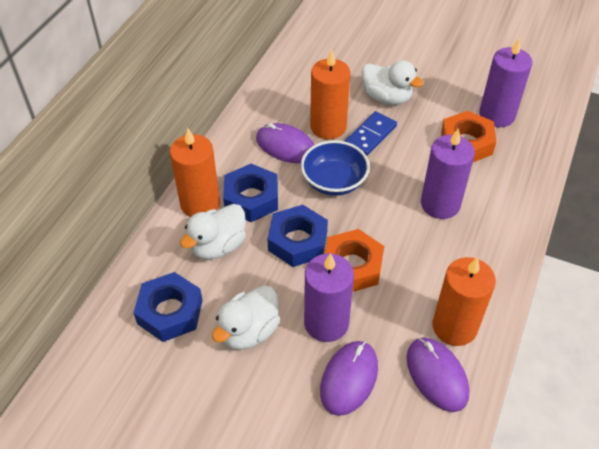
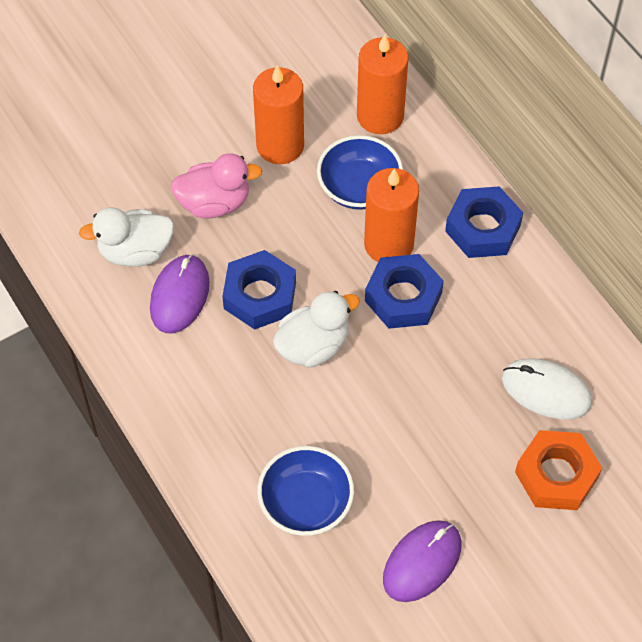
blue bowl: [301,140,370,196] = 1 -> [257,446,354,536] [317,135,403,210] = 2
blue domino: [345,111,397,156] = 1 -> none = 0
orange nut: [324,229,384,292] [441,110,497,162] = 2 -> [515,430,602,510] = 1
pink duck: none = 0 -> [171,153,263,218] = 1
purple candle: [304,253,354,342] [421,129,475,219] [479,38,532,127] = 3 -> none = 0
purple mouse: [256,123,315,163] [320,341,378,416] [407,338,469,412] = 3 -> [150,254,210,334] [383,520,462,602] = 2
white duck: [180,204,246,260] [212,285,280,350] [362,60,424,105] = 3 -> [79,207,174,267] [273,291,360,368] = 2
white mouse: none = 0 -> [502,359,592,419] = 1

